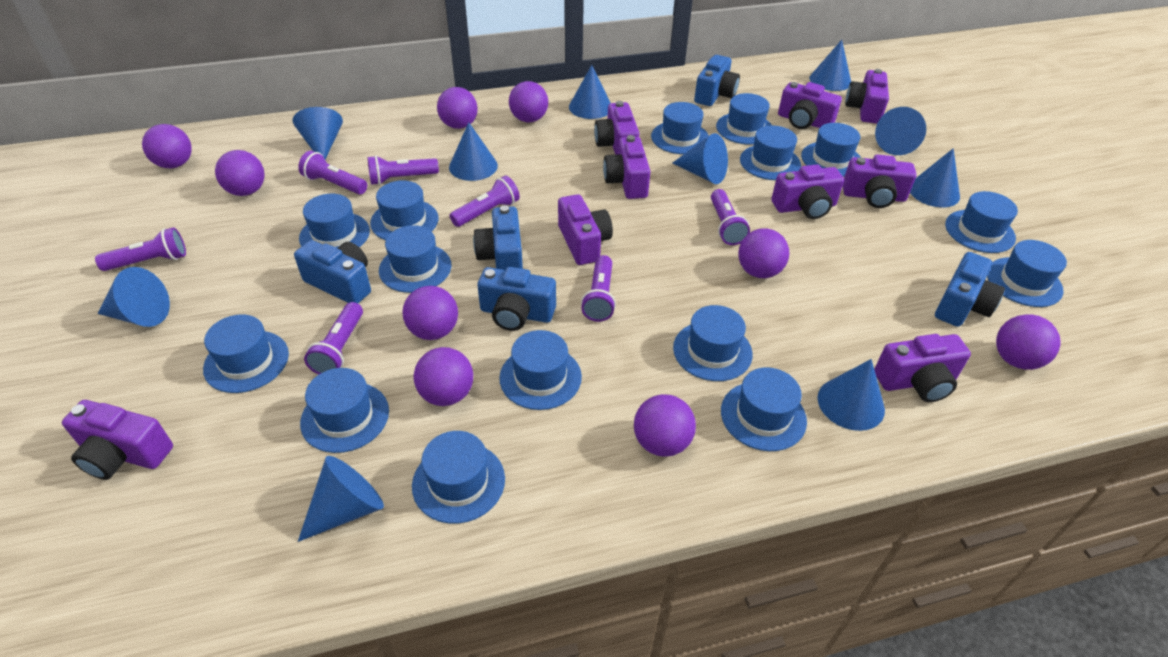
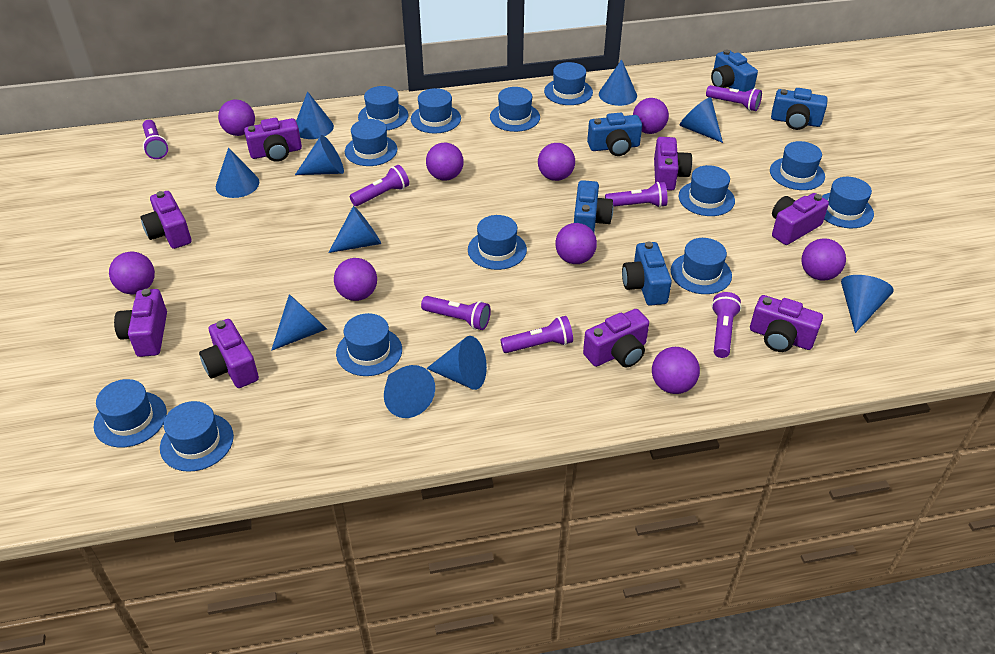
blue hat: [203,314,289,393] [299,194,370,248] [300,368,389,453] [370,180,439,240] [379,225,451,293] [412,431,505,524] [499,330,582,410] [651,102,709,154] [673,305,753,381] [716,93,772,145] [721,367,807,451] [740,125,801,180] [801,123,861,177] [945,191,1018,253] [987,240,1067,307] = 15 -> [94,379,167,447] [160,401,234,472] [336,313,402,376] [345,119,397,166] [358,86,409,130] [411,88,461,134] [468,215,527,270] [490,87,540,132] [544,62,593,105] [671,238,732,294] [679,165,735,216] [770,141,825,190] [822,177,874,228] = 13
purple camera: [62,400,173,480] [558,194,613,265] [594,101,639,155] [603,135,651,199] [771,165,844,219] [778,82,842,129] [843,155,917,208] [845,69,889,124] [874,334,971,402] = 9 -> [114,289,167,357] [141,191,191,249] [199,319,259,388] [244,118,302,162] [583,309,649,367] [654,137,692,191] [750,295,823,352] [772,193,829,245] = 8

